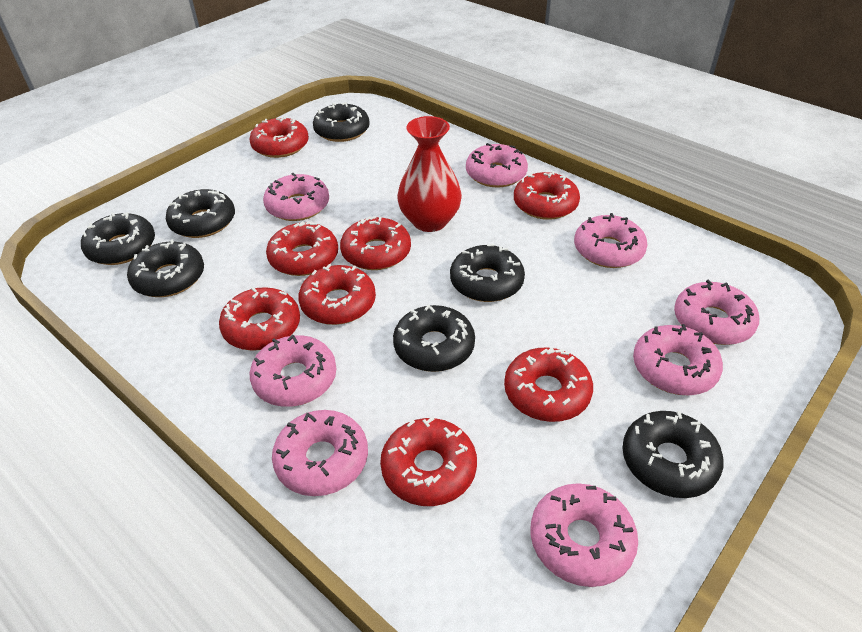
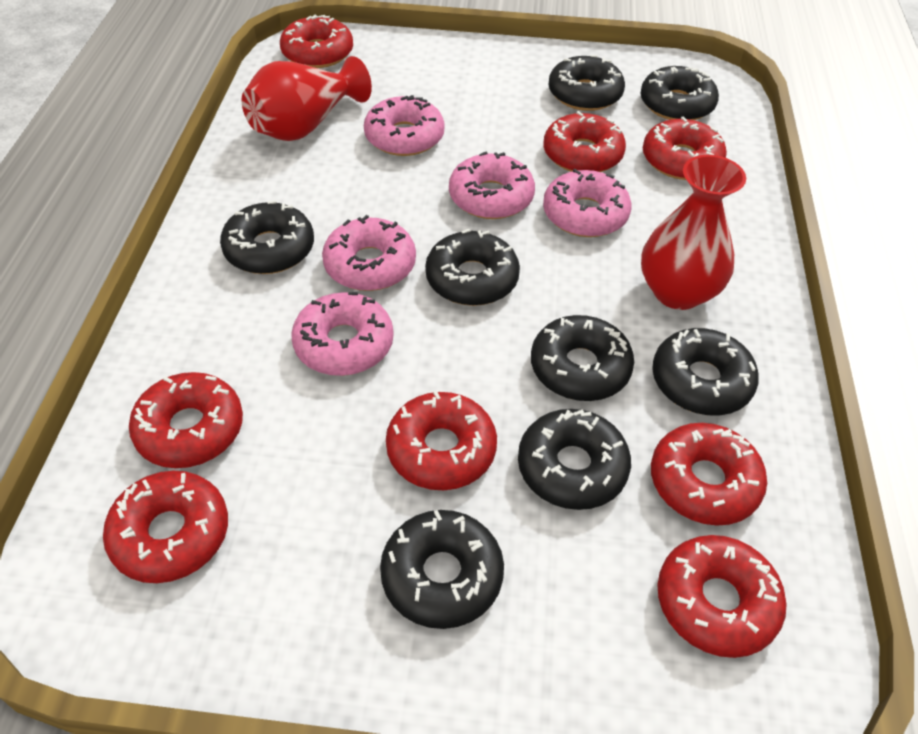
black donut: [81,212,155,265] [127,239,204,297] [166,189,235,238] [313,102,370,142] [393,305,475,372] [450,244,525,302] [622,411,723,498] = 7 -> [220,200,314,274] [380,510,504,629] [425,229,520,306] [518,409,631,510] [531,315,634,401] [549,55,625,111] [641,66,719,120] [652,328,759,415] = 8
pink donut: [250,335,336,407] [263,173,329,221] [272,410,368,496] [466,143,528,188] [530,483,638,587] [574,213,647,268] [633,324,723,395] [674,279,759,345] = 8 -> [291,292,394,376] [322,215,416,291] [364,95,445,156] [449,152,535,219] [543,169,631,237] = 5
red vase: [397,116,462,232] = 1 -> [241,56,372,141] [641,155,746,310] = 2

